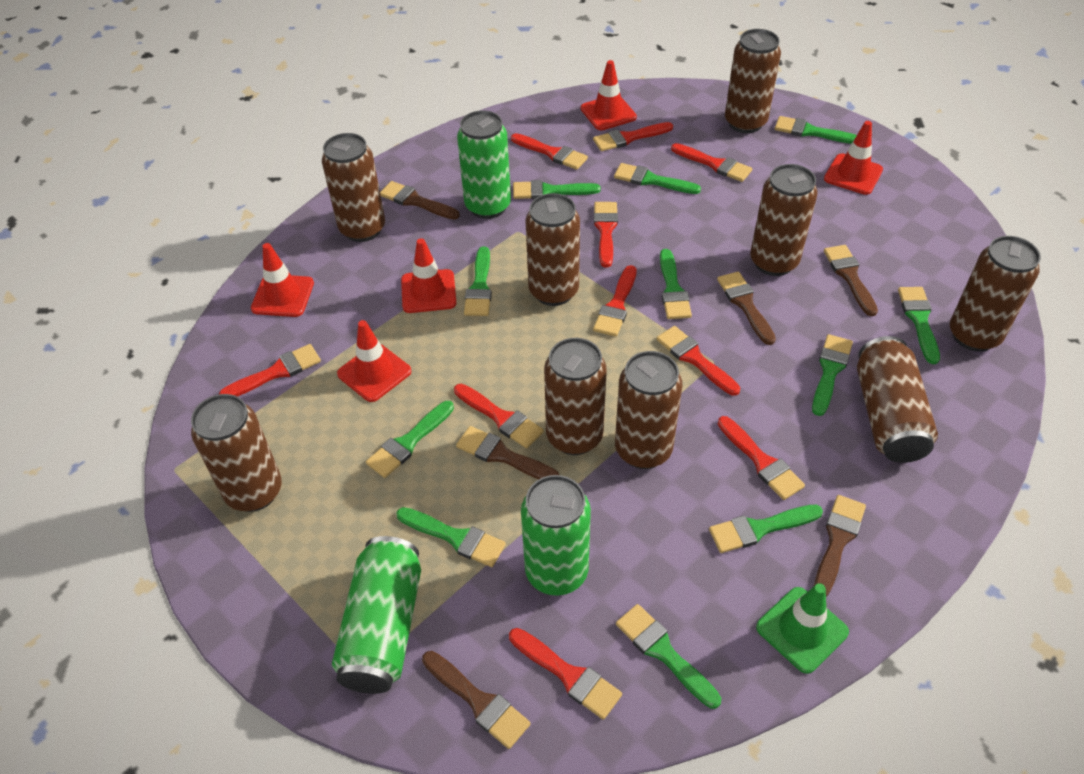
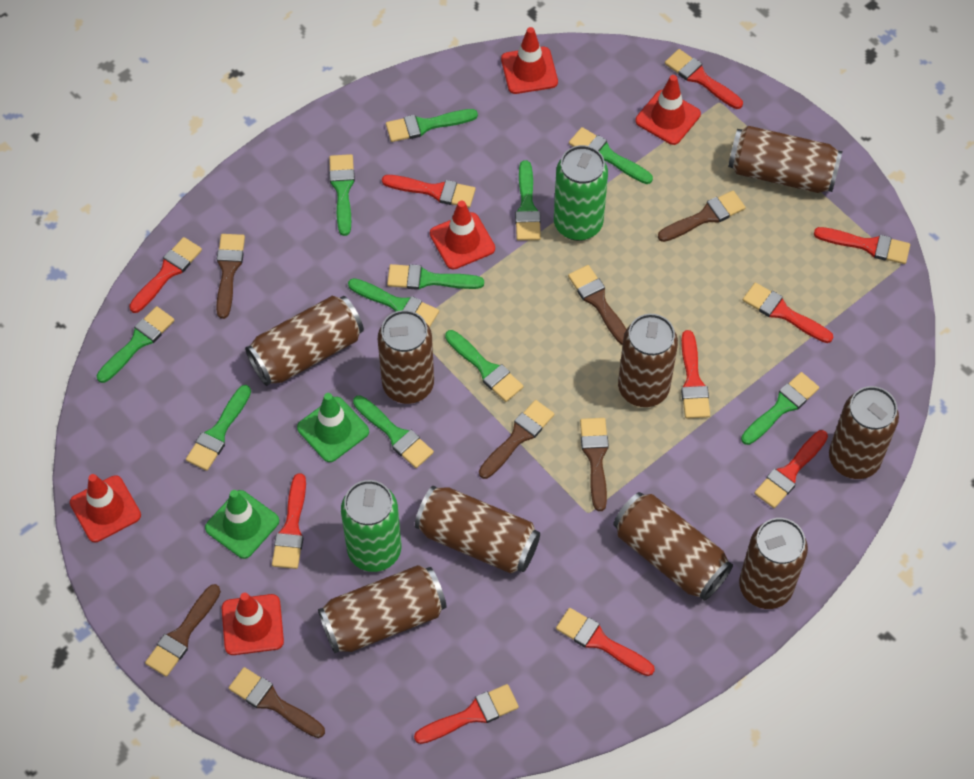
brown brush: [380,181,460,219] [422,651,531,749] [456,426,559,480] [717,272,776,345] [814,495,866,597] [824,245,878,316] = 6 -> [145,584,221,677] [216,234,245,319] [229,667,325,738] [479,400,554,479] [568,265,627,345] [580,418,609,511] [658,191,746,242] = 7
green can: [332,536,421,694] [457,110,511,219] [521,475,591,596] = 3 -> [341,480,401,572] [554,145,608,241] = 2
green traffic cone: [756,583,849,674] = 1 -> [205,490,279,559] [297,393,369,462] = 2

